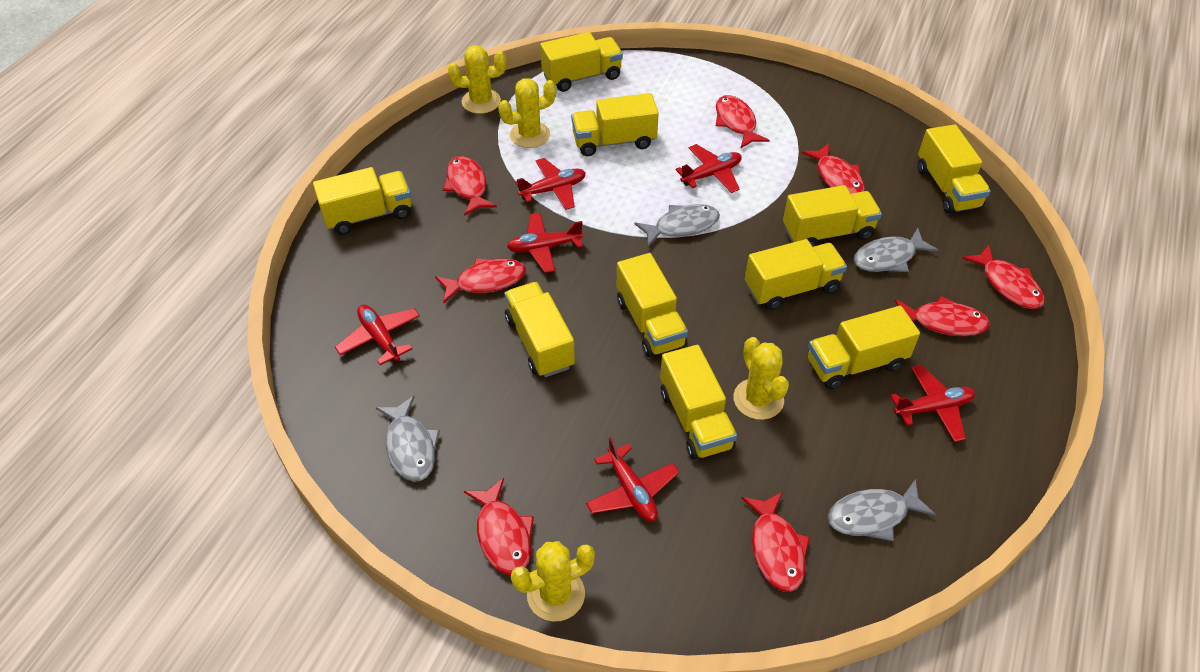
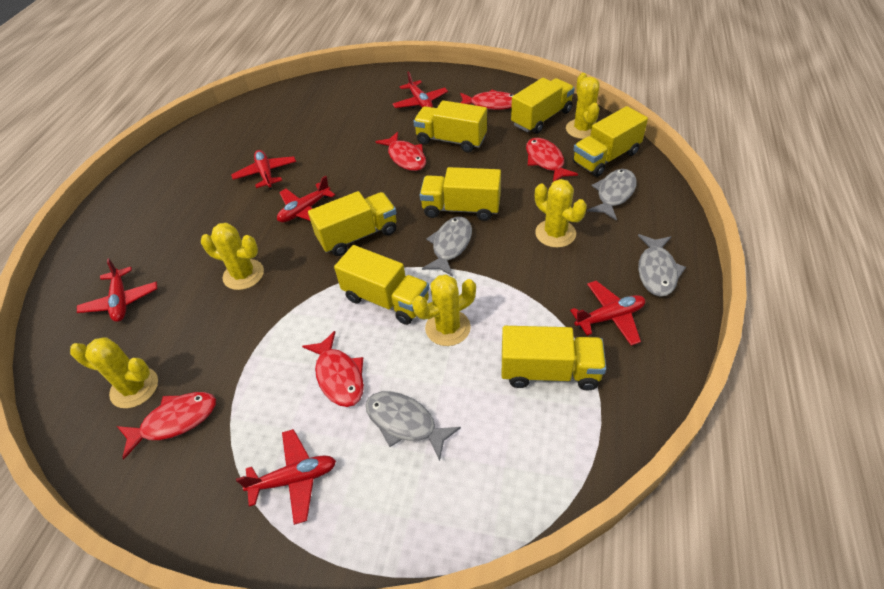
red fish: [435,258,526,303] [443,156,497,216] [464,478,534,575] [716,95,770,149] [741,492,810,592] [801,143,865,194] [895,296,990,337] [962,245,1045,309] = 8 -> [117,392,216,460] [302,331,364,407] [375,132,426,171] [460,89,514,110] [526,138,578,182] = 5
yellow cactus: [448,45,506,114] [498,78,556,148] [511,541,595,622] [733,337,789,420] = 4 -> [70,337,158,408] [201,223,264,290] [412,274,476,346] [535,179,587,248] [566,73,600,139] = 5
yellow truck: [313,167,412,235] [504,282,575,377] [540,32,623,92] [571,93,659,156] [617,253,688,357] [660,345,737,460] [745,239,847,310] [783,185,882,247] [808,306,920,390] [918,124,991,214] = 10 -> [308,191,397,256] [334,245,429,325] [413,100,487,152] [420,167,501,221] [502,326,606,390] [511,78,575,134] [573,106,648,177] = 7

